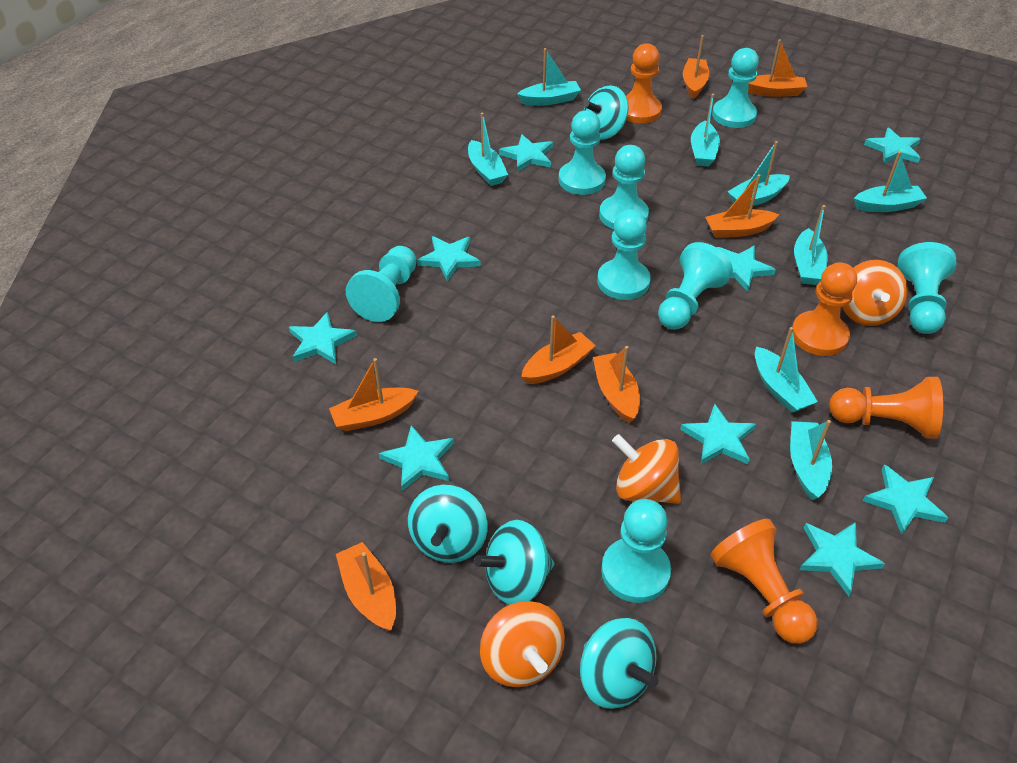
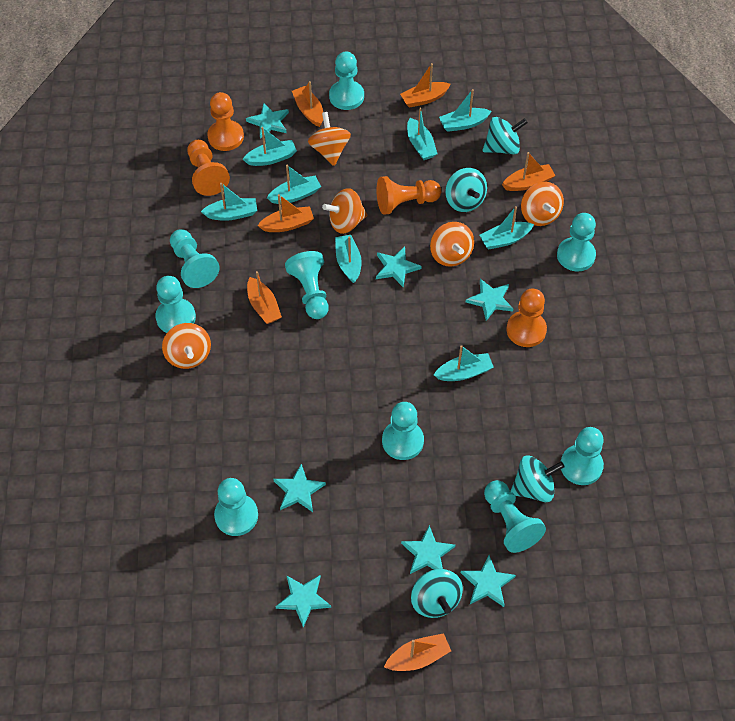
orange boat: [329,358,418,431] [336,542,396,631] [521,315,596,384] [593,346,640,423] [683,35,709,99] [705,174,779,238] [748,39,807,97] = 7 -> [247,271,282,324] [257,194,314,232] [292,81,323,127] [384,633,451,671] [400,63,451,108] [502,152,556,191] = 6
orange spinning top: [480,601,565,687] [612,434,681,504] [842,260,908,326] = 3 -> [162,323,211,369] [308,112,351,166] [322,188,367,234] [430,222,474,267] [521,182,564,226] = 5
turquoise pawn: [346,246,417,322] [559,110,606,195] [597,209,651,300] [599,145,649,229] [601,499,671,603] [658,242,733,330] [712,48,759,128] [898,242,956,334] = 8 -> [155,276,196,333] [170,229,220,288] [214,478,258,536] [285,251,329,319] [329,51,364,110] [382,402,424,460] [484,480,546,553] [557,213,596,271] [560,427,604,485] = 9
turquoise star: [289,312,357,364] [378,425,454,491] [417,236,481,282] [499,134,553,172] [680,404,756,464] [716,245,776,292] [799,522,885,596] [863,464,948,535] [864,128,921,163] = 9 -> [246,103,289,139] [273,464,326,512] [275,575,331,627] [376,247,422,288] [401,525,455,574] [461,555,516,607] [466,279,514,321] = 7

